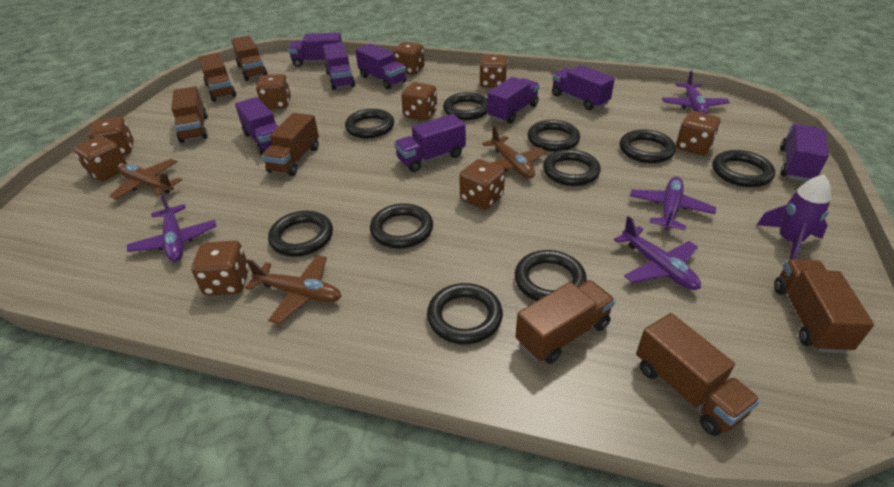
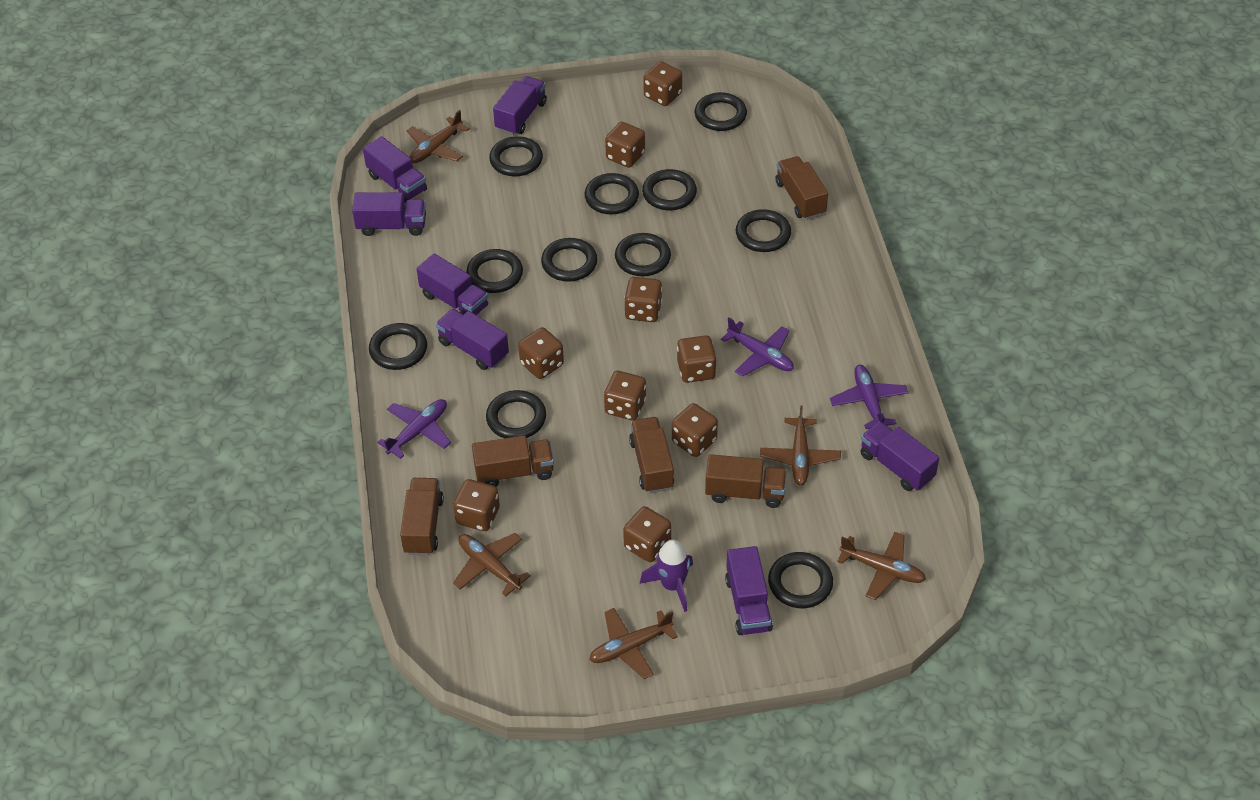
black ring: [268,211,333,256] [345,109,394,138] [370,203,433,248] [427,283,503,344] [443,92,487,120] [515,250,587,301] [528,120,580,152] [543,149,601,186] [620,129,676,163] [712,150,775,187] = 10 -> [369,323,427,370] [466,249,523,293] [486,390,546,438] [489,136,543,176] [541,238,597,282] [584,173,639,215] [615,233,671,276] [642,169,697,210] [695,92,747,131] [736,209,791,252] [768,552,833,608] = 11
brown plane: [109,159,182,200] [245,255,342,324] [482,125,546,179] = 3 -> [407,110,470,163] [453,533,531,596] [589,608,678,679] [760,405,841,486] [837,532,926,600] = 5
brown truck: [171,86,208,143] [198,53,236,102] [231,35,267,81] [262,113,319,176] [515,280,615,364] [636,313,760,436] [774,259,874,353] = 7 -> [400,478,444,555] [472,435,554,487] [629,417,674,493] [705,454,787,508] [775,156,828,220] = 5
purple plane: [127,193,217,262] [614,216,701,290] [630,176,716,230] [662,70,730,114] = 4 -> [378,399,451,459] [721,318,794,377] [830,365,909,429] = 3
purple truck: [235,97,279,155] [288,32,342,67] [323,42,355,90] [355,43,406,89] [394,114,466,172] [487,77,540,124] [552,65,615,110] [780,124,829,182] = 8 -> [352,192,426,236] [363,136,427,203] [416,254,488,315] [436,309,509,370] [493,76,547,135] [725,546,773,635] [861,421,939,491] = 7

